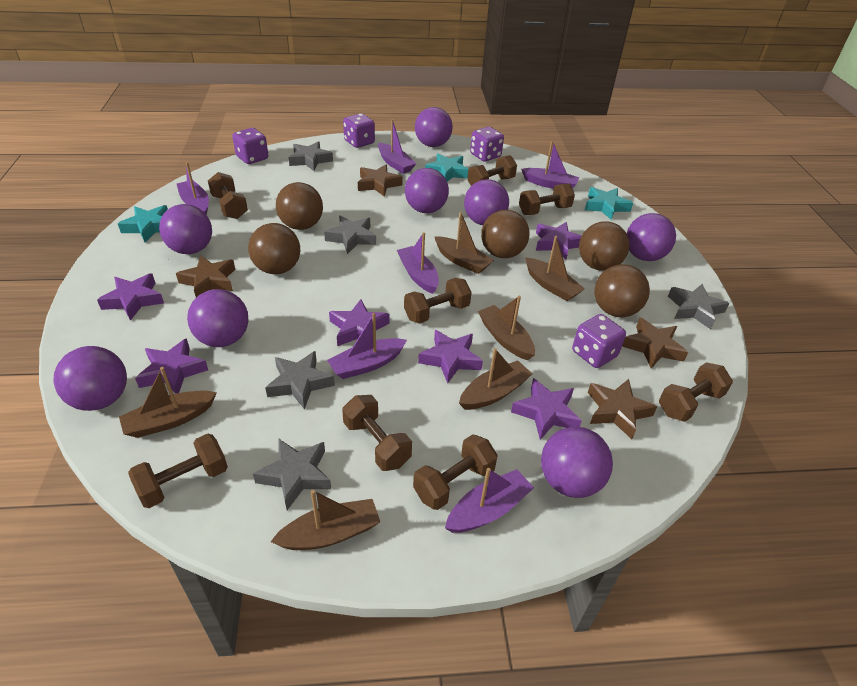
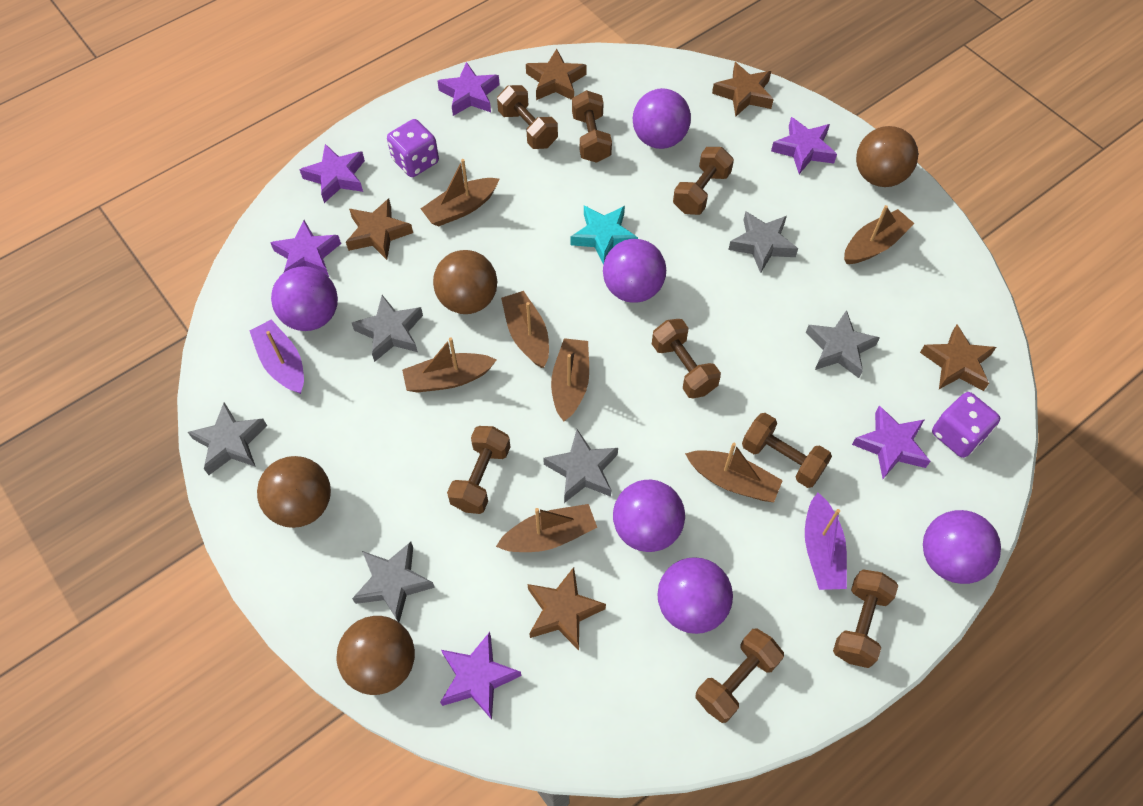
brown ball: [248,223,300,274] [276,182,323,230] [481,210,530,258] [579,221,629,271] [594,264,650,317] = 5 -> [257,456,331,528] [336,616,415,695] [433,250,497,314] [856,126,918,187] = 4
brown boat: [119,367,217,438] [271,490,380,550] [434,212,494,274] [459,348,533,410] [478,296,535,360] [525,236,585,301] = 6 -> [402,337,497,393] [421,159,499,226] [496,504,597,552] [501,291,549,368] [551,338,589,421] [685,443,783,502] [844,205,915,264] = 7
brown star: [176,256,235,297] [358,165,402,197] [588,379,657,439] [622,318,688,369] = 4 -> [346,198,413,260] [526,49,587,100] [528,567,606,650] [712,62,774,117] [920,325,996,391] = 5
grey star: [253,438,331,510] [265,351,335,410] [288,141,333,171] [324,216,376,254] [668,284,729,329] = 5 -> [188,402,267,475] [352,295,423,362] [352,542,435,622] [543,429,618,503] [728,211,798,273] [806,310,880,378] = 6
purple ball: [53,346,127,411] [159,204,212,254] [187,289,249,347] [405,168,449,213] [415,107,453,147] [464,179,509,225] [541,427,613,498] [627,213,676,261] = 8 -> [271,266,338,331] [603,239,666,303] [613,480,685,552] [633,88,691,149] [657,557,733,634] [923,510,1001,584] = 6
purple boat: [177,162,209,215] [327,313,407,379] [378,119,416,174] [397,232,439,294] [445,468,534,533] [521,141,579,189] = 6 -> [249,319,304,394] [805,493,847,590] = 2
purple dice: [232,128,268,164] [343,113,375,148] [470,127,504,162] [572,314,626,368] = 4 -> [387,119,439,177] [932,392,1000,458] = 2
turquoise star: [118,205,168,242] [425,153,468,182] [585,187,633,220] = 3 -> [570,205,638,265] = 1

